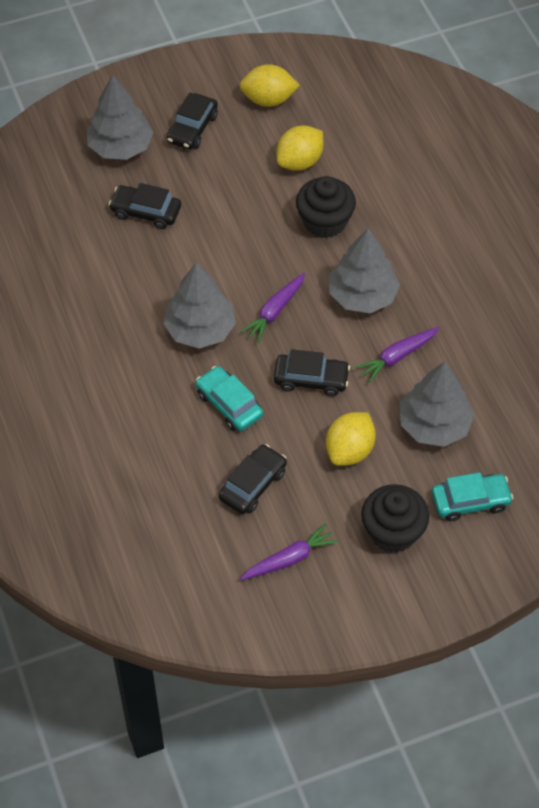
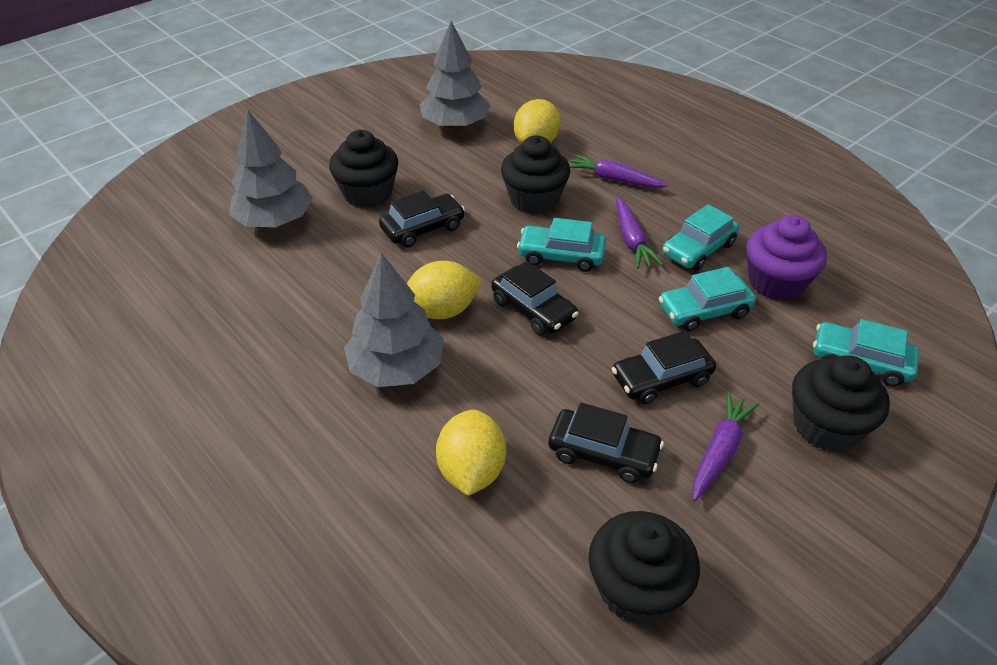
black cupcake: [296,176,356,238] [361,484,429,553] = 2 -> [329,130,398,208] [501,135,570,214] [589,511,700,624] [792,355,890,452] = 4
grey tree: [87,75,153,160] [163,263,236,349] [329,228,400,313] [400,361,475,447] = 4 -> [229,110,313,227] [344,253,444,387] [420,21,490,129] = 3
purple cupcake: none = 0 -> [746,215,827,301] = 1
turquoise car: [196,366,263,431] [432,472,514,521] = 2 -> [517,218,606,272] [659,267,756,331] [662,204,739,271] [813,319,919,387] = 4

